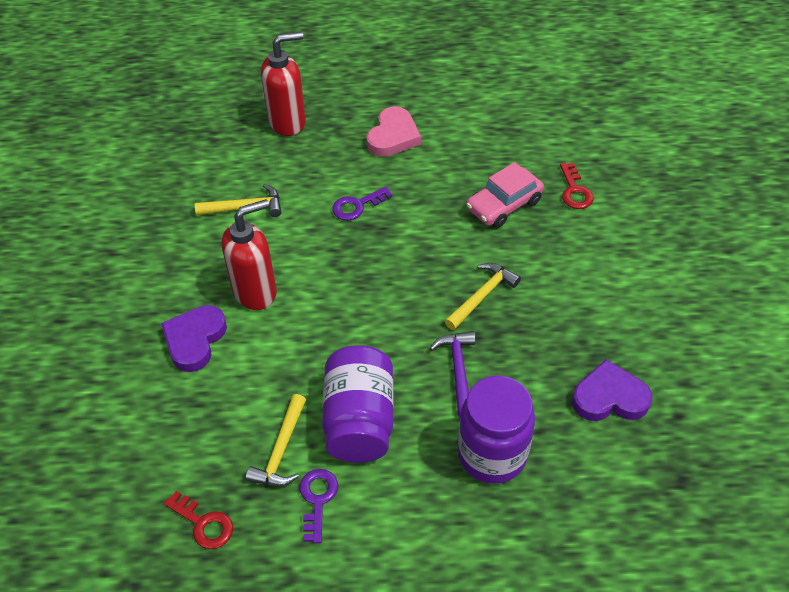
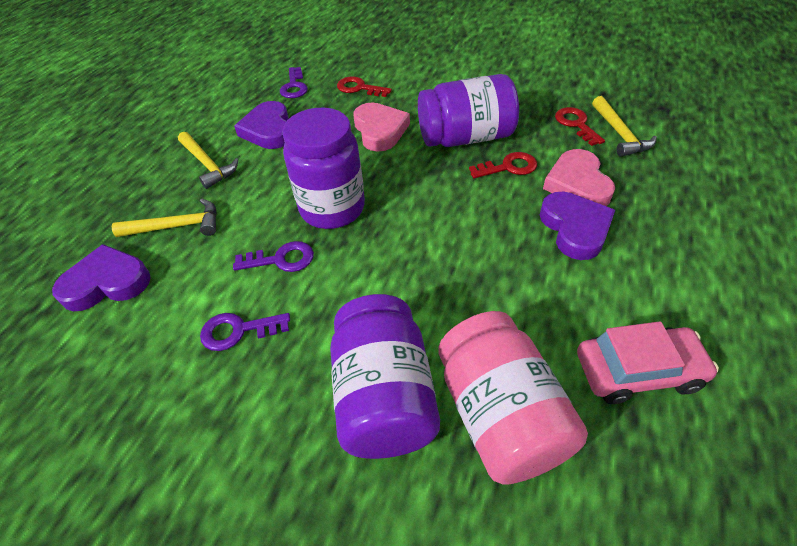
pink heart: [366,106,421,157] = 1 -> [353,102,410,151] [543,149,615,206] = 2
pink jar: none = 0 -> [438,311,588,485] = 1
purple hammer: [430,331,475,418] = 1 -> none = 0
purple heart: [161,305,227,372] [572,359,652,421] = 2 -> [52,244,151,311] [234,101,289,149] [540,192,615,260] = 3
purple jar: [322,345,393,463] [458,376,535,484] = 2 -> [282,108,365,229] [330,294,440,459] [418,74,519,147] = 3
purple key: [300,469,338,543] [332,186,392,221] = 2 -> [200,313,290,351] [233,241,314,272] [280,67,308,98] = 3
red key: [164,491,233,549] [560,163,594,209] = 2 -> [337,76,392,97] [469,152,537,178] [555,107,605,146] = 3
red soap dispenser: [222,199,277,310] [261,32,306,136] = 2 -> none = 0

